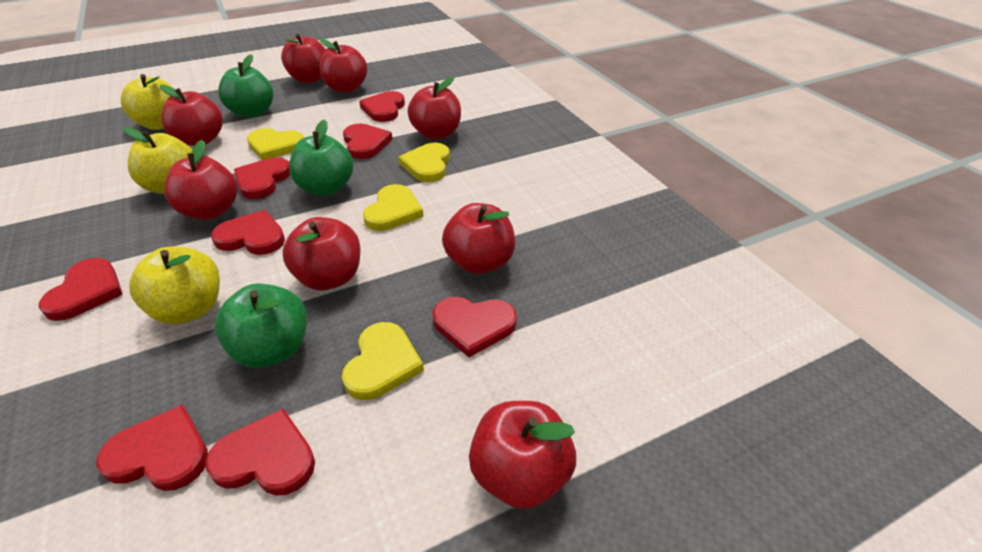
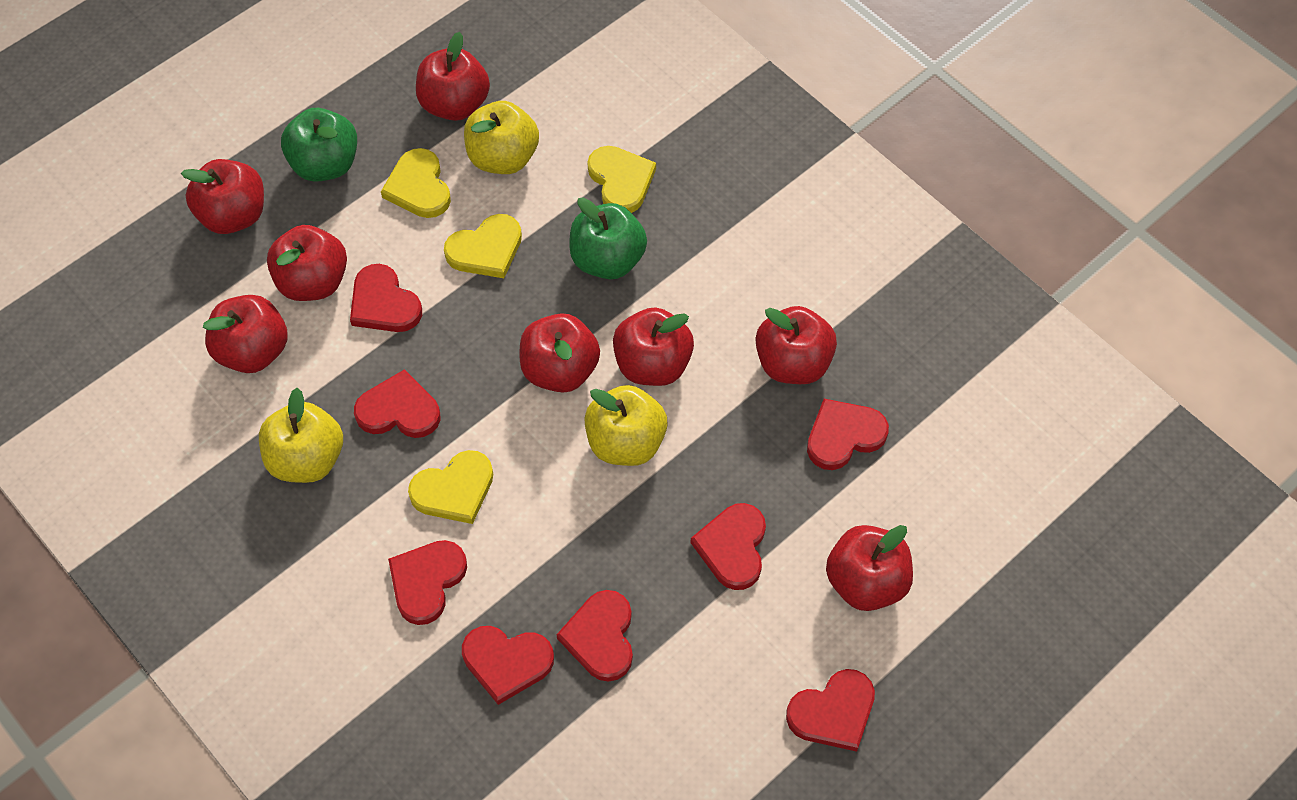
green apple: [215,283,307,368] [218,54,273,117] [289,120,354,195] = 3 -> [281,108,357,182] [569,198,647,279] = 2

